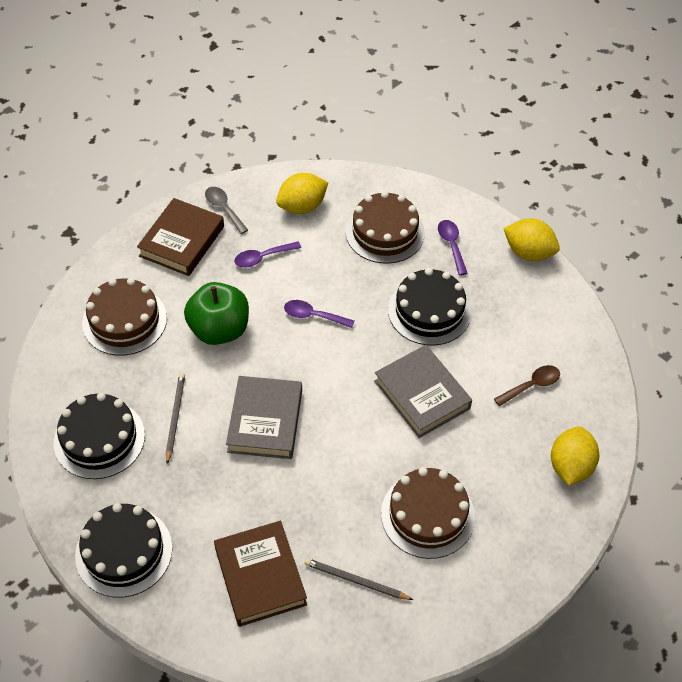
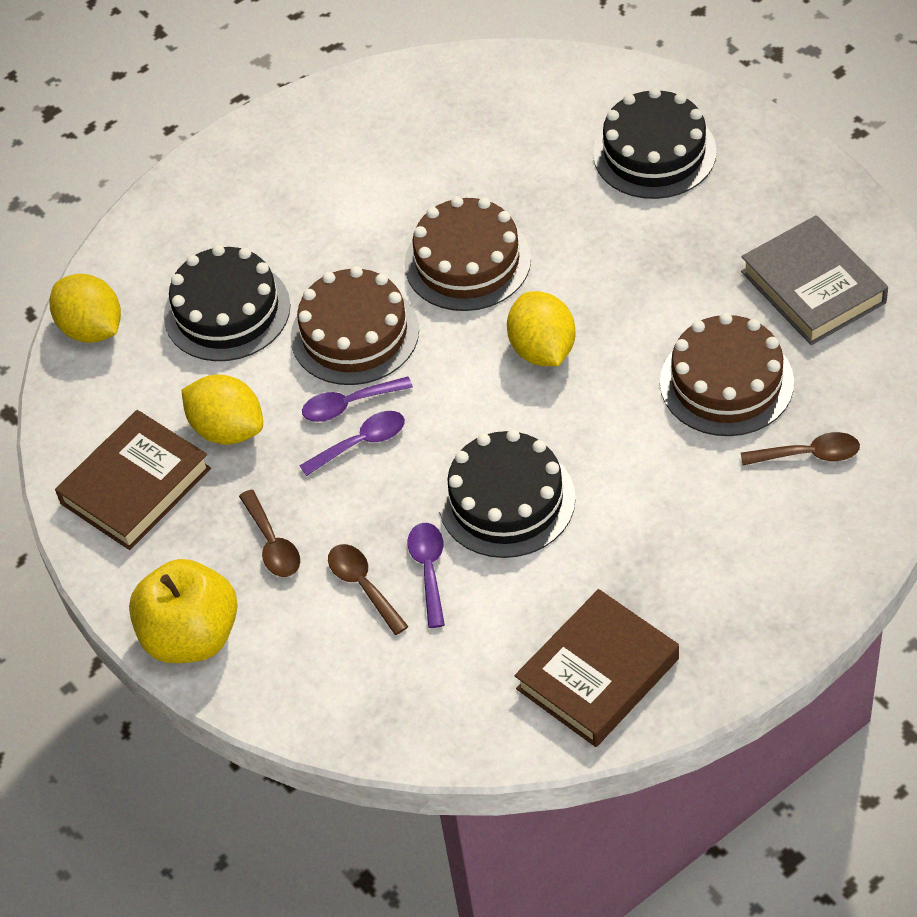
brown spoon: [494,365,560,406] = 1 -> [239,490,300,577] [328,544,409,635] [741,432,860,465] = 3
green apple: [184,282,249,345] = 1 -> none = 0
grey book: [226,376,302,459] [374,345,472,438] = 2 -> [741,215,888,345] = 1
grey pencil: [166,373,185,464] [305,558,413,600] = 2 -> none = 0
grey spoon: [205,187,248,234] = 1 -> none = 0
yellow apple: none = 0 -> [129,559,238,663] = 1

